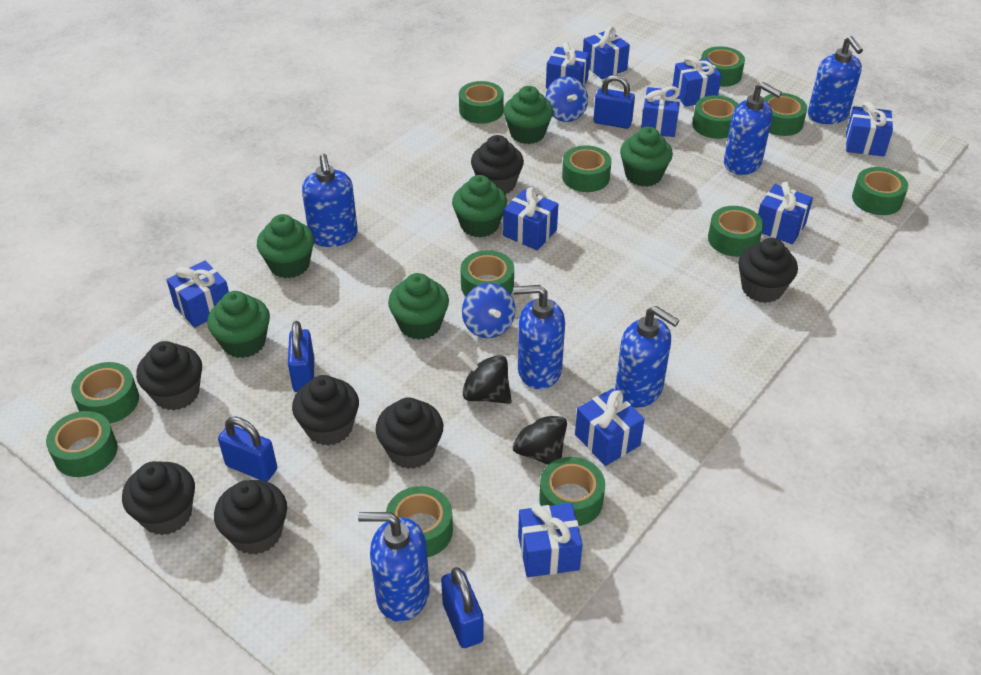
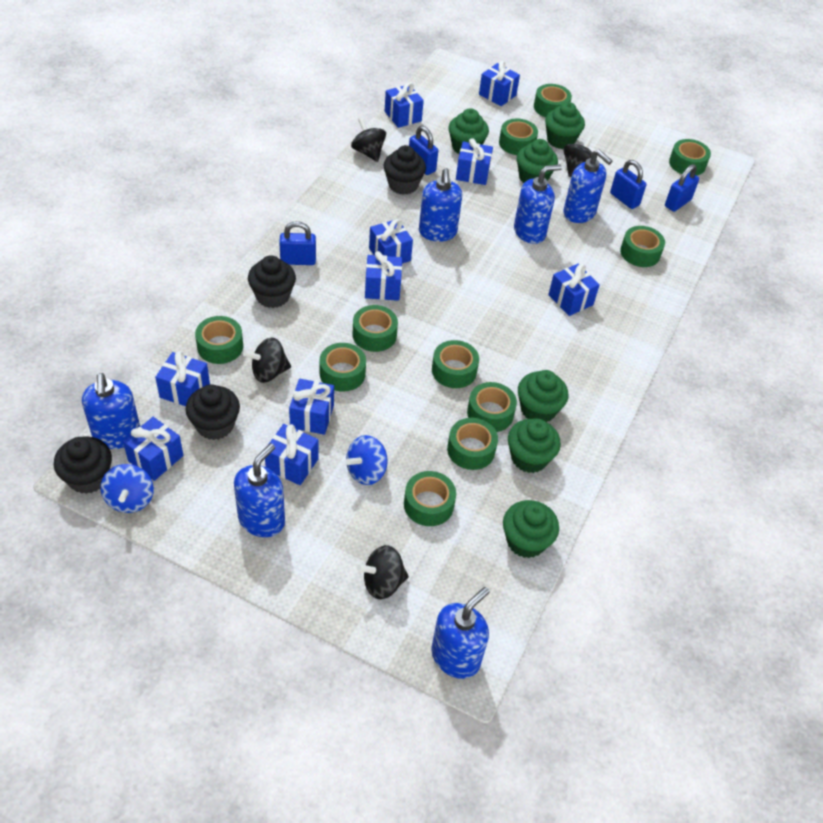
black cupcake: [122,461,195,535] [136,341,202,411] [214,480,287,555] [292,375,359,446] [375,397,443,469] [471,135,524,195] [738,238,798,303] = 7 -> [54,436,112,494] [186,385,240,440] [248,255,296,308] [383,145,426,195] = 4
black spinning top: [458,352,512,404] [513,402,567,465] = 2 -> [243,337,291,383] [351,118,386,162] [357,545,409,599] [564,135,597,177] = 4
green tape: [46,411,118,477] [71,362,139,424] [386,486,453,557] [459,81,504,124] [460,250,514,297] [539,457,605,526] [562,145,611,192] [692,95,739,139] [701,46,745,87] [708,206,763,257] [764,93,807,136] [852,167,908,215] = 12 -> [195,316,243,364] [320,343,366,392] [353,305,398,352] [404,471,456,526] [432,340,479,388] [447,418,498,470] [467,382,517,432] [499,119,538,155] [534,84,572,117] [620,226,665,267] [669,139,711,176] = 11

